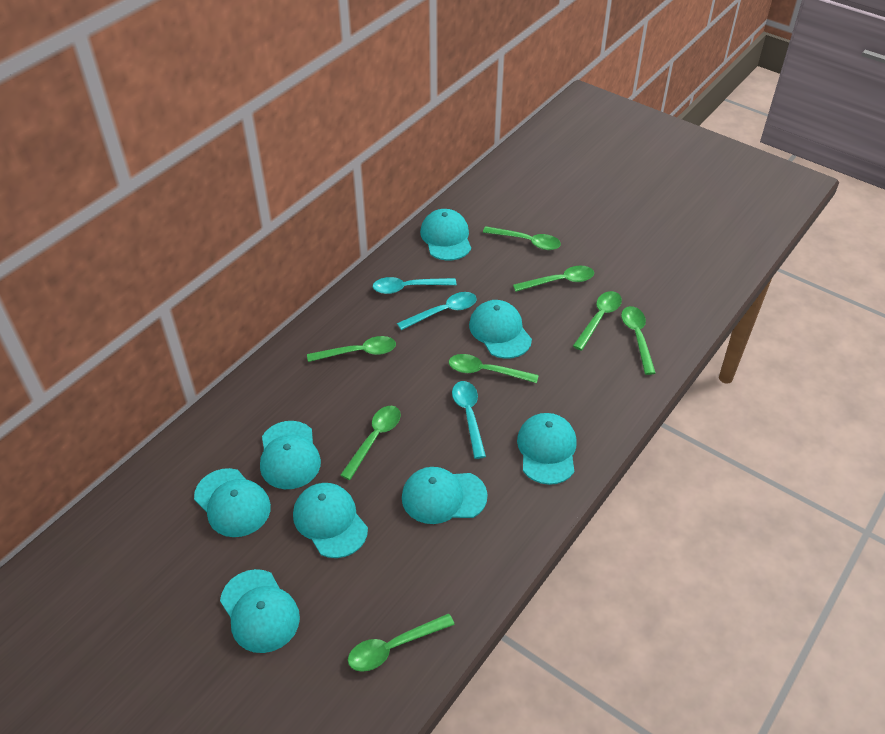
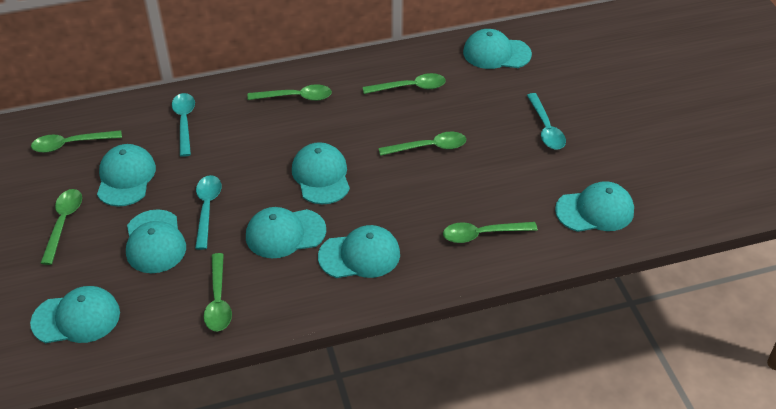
green spoon: [307,336,396,362] [340,406,401,480] [348,613,455,672] [449,354,539,383] [483,226,561,250] [513,266,594,292] [573,291,622,351] [621,306,656,375] = 8 -> [31,130,122,153] [41,189,82,265] [204,253,232,331] [247,84,332,101] [363,73,446,94] [379,132,466,156] [443,222,537,243] = 7

